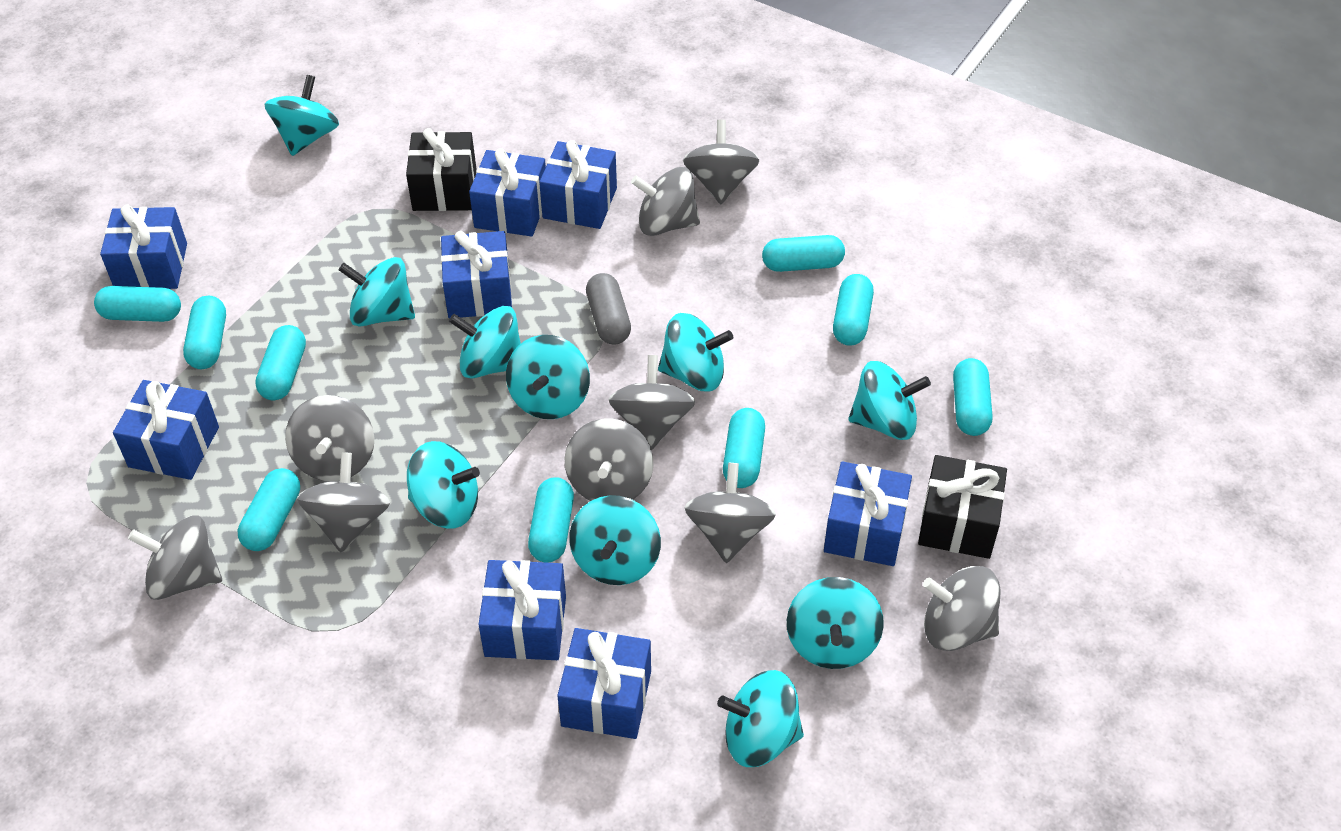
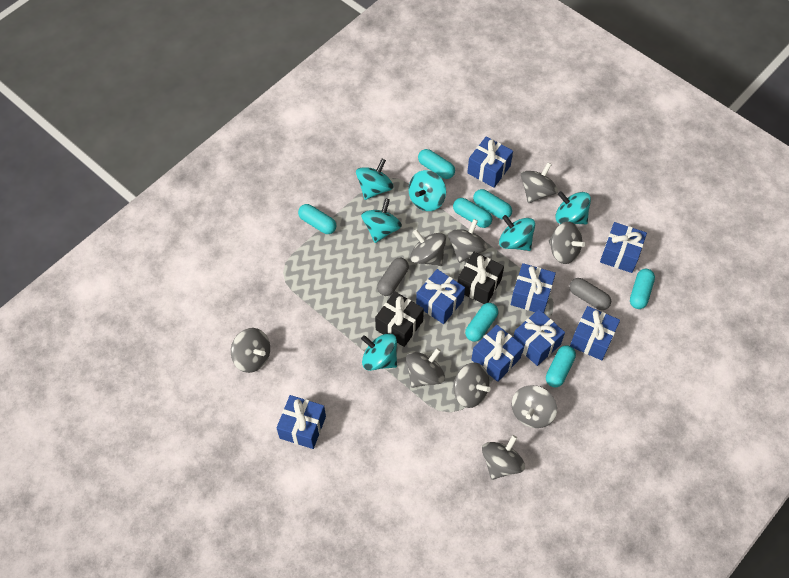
grey capsule: [586,273,631,345] = 1 -> [377,258,409,296] [569,278,611,310] = 2
turquoise capsule: [94,286,181,322] [183,296,226,369] [238,468,300,551] [255,325,306,400] [528,477,574,563] [723,408,765,488] [762,235,845,272] [833,274,874,346] [953,358,992,436] = 9 -> [298,204,337,234] [418,149,455,179] [453,198,492,228] [465,303,498,342] [473,189,512,219] [546,345,576,388] [630,269,655,309] = 7
turquoise spinning top: [265,75,339,156] [339,257,415,327] [407,441,480,528] [449,306,521,379] [506,335,590,419] [570,495,661,585] [658,313,733,391] [717,670,804,767] [787,577,884,669] [848,361,931,440] = 10 -> [356,159,393,200] [361,198,402,243] [361,333,397,371] [408,170,446,211] [499,215,535,251] [555,191,591,224] = 6

